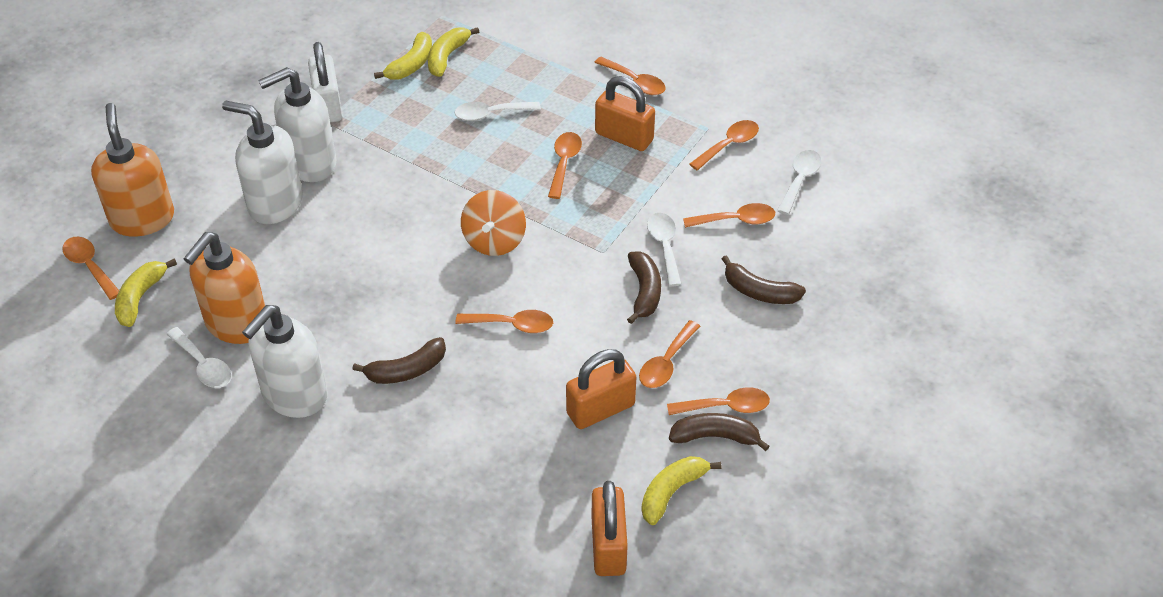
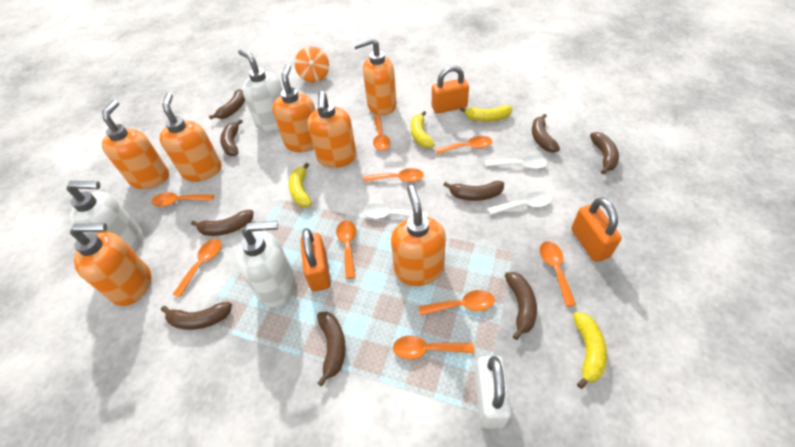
brown banana: [352,337,446,384] [627,251,661,324] [669,413,769,451] [722,255,806,304] = 4 -> [161,302,232,330] [191,210,253,236] [209,89,245,120] [220,119,243,156] [317,311,346,386] [444,181,504,201] [505,272,537,340] [532,114,560,153] [590,132,619,174] = 9
orange soap dispenser: [91,103,174,237] [183,232,265,344] = 2 -> [70,223,151,306] [102,100,169,189] [159,93,222,182] [272,64,316,152] [307,91,357,168] [353,37,397,116] [391,185,446,286] = 7
orange spoon: [62,237,119,300] [456,310,553,333] [548,132,582,199] [594,57,666,95] [639,320,700,388] [667,387,770,415] [683,203,775,228] [689,120,759,170] = 8 -> [151,192,214,207] [173,239,222,297] [336,220,356,279] [364,168,424,182] [373,116,390,151] [393,335,474,359] [419,290,494,316] [435,136,492,154] [540,241,576,307] = 9
white spoon: [166,327,232,388] [454,102,541,121] [647,213,681,286] [777,150,821,215] = 4 -> [363,203,428,219] [486,155,547,169] [487,191,552,215] = 3

